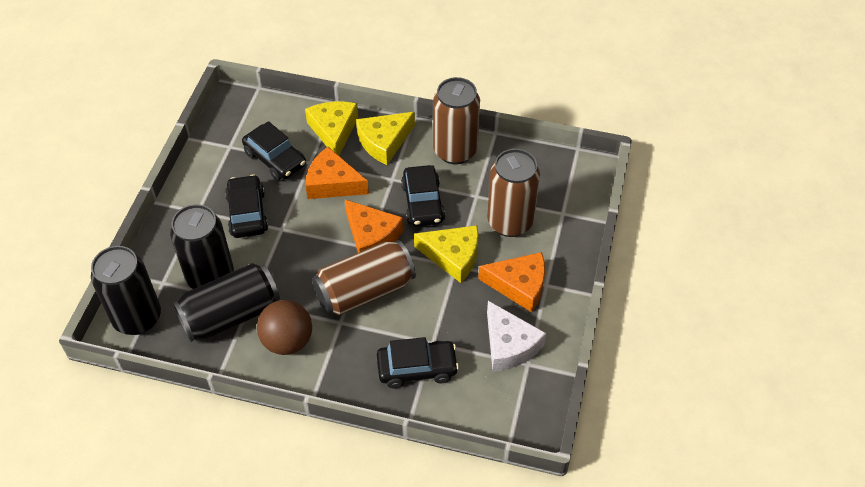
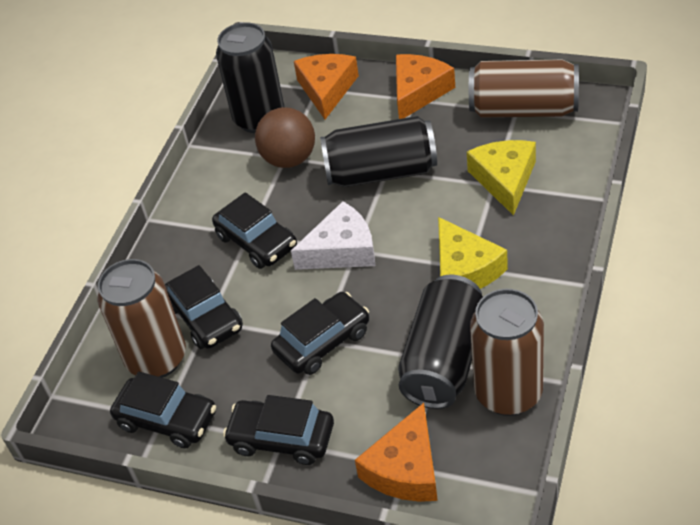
black car: [225,175,268,238] [242,121,306,180] [377,337,459,388] [401,165,445,226] = 4 -> [110,372,216,448] [165,265,243,349] [212,192,297,269] [223,395,334,465] [271,292,369,375] = 5
yellow cheese: [305,101,358,155] [356,112,415,165] [414,225,478,283] = 3 -> [438,217,508,289] [467,140,536,216] = 2

